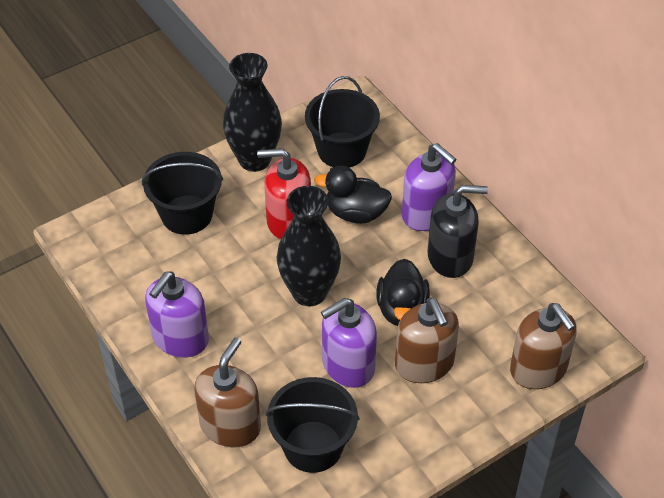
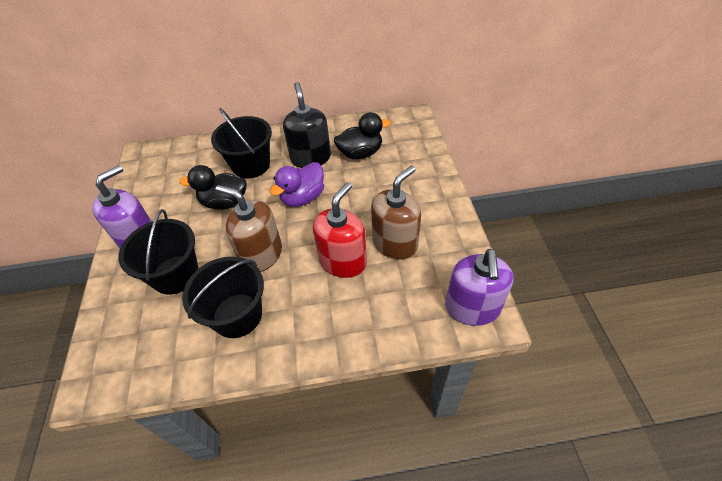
black vase: [223,53,282,172] [277,186,341,306] = 2 -> none = 0
brown soap dispenser: [194,337,261,448] [395,298,459,383] [510,303,577,389] = 3 -> [216,185,282,272] [371,166,421,260] = 2
purple duck: none = 0 -> [270,162,324,207] = 1
purple soap dispenser: [145,272,209,358] [321,298,377,388] [402,143,456,231] = 3 -> [92,165,152,249] [445,249,513,326] = 2

